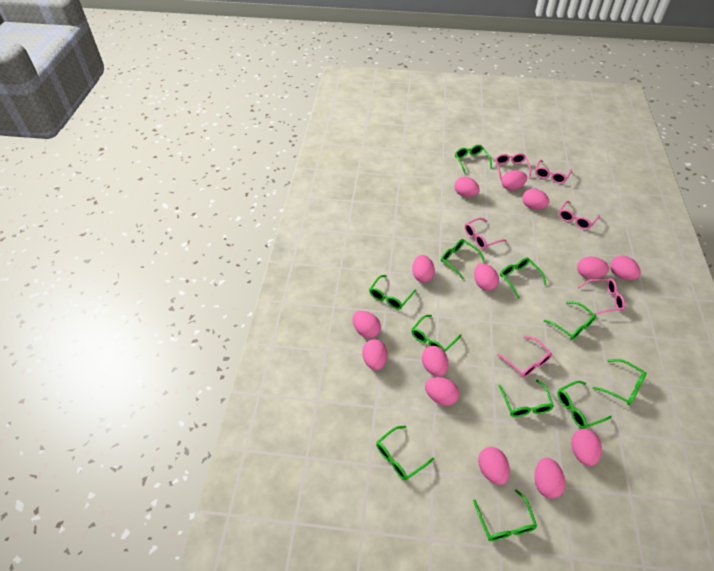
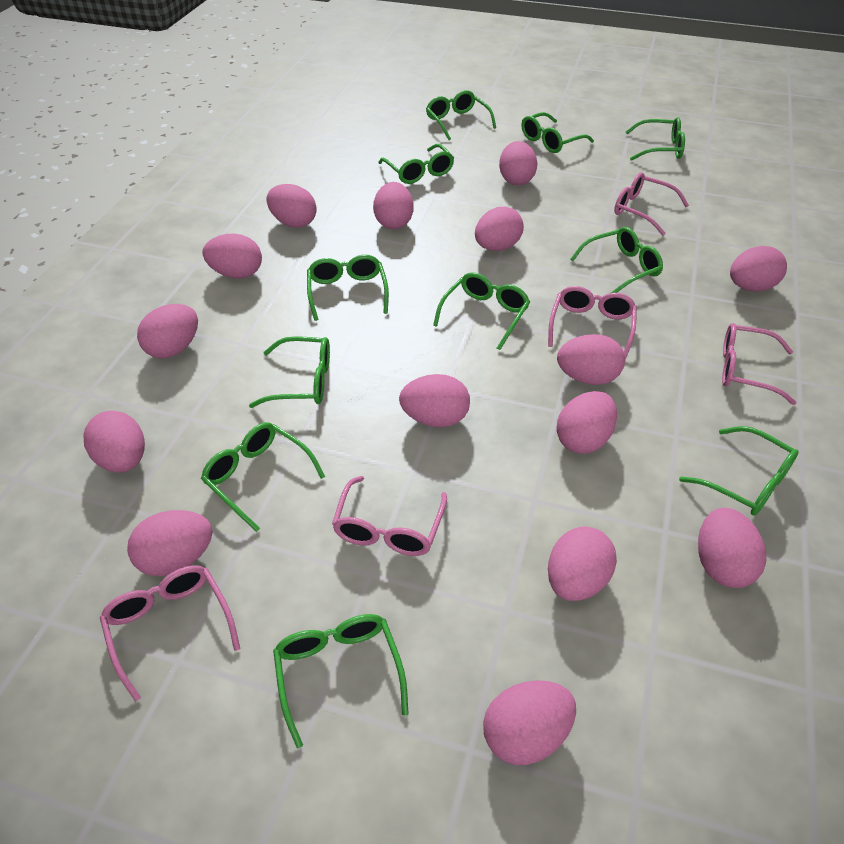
pink egg: [353,311,381,338] [362,339,387,370] [412,255,435,282] [422,346,449,377] [425,377,459,406] [454,177,480,197] [474,263,499,291] [478,447,510,485] [501,170,527,190] [523,188,549,209] [534,458,565,499] [571,429,602,466] [577,256,609,279] [610,256,641,280] = 14 -> [83,411,145,473] [127,510,212,576] [137,304,198,359] [202,234,262,279] [266,184,317,228] [373,182,414,229] [399,374,470,427] [475,207,524,251] [483,680,576,765] [499,141,537,185] [548,526,617,601] [556,391,617,454] [557,334,625,385] [698,508,766,588] [730,246,787,292] = 15
pink glasses: [464,218,507,249] [495,153,531,180] [497,336,552,378] [535,160,572,184] [559,201,600,230] [578,278,625,316] = 6 -> [100,565,240,701] [332,476,447,556] [548,286,637,360] [614,172,689,235] [722,323,796,405] = 5

